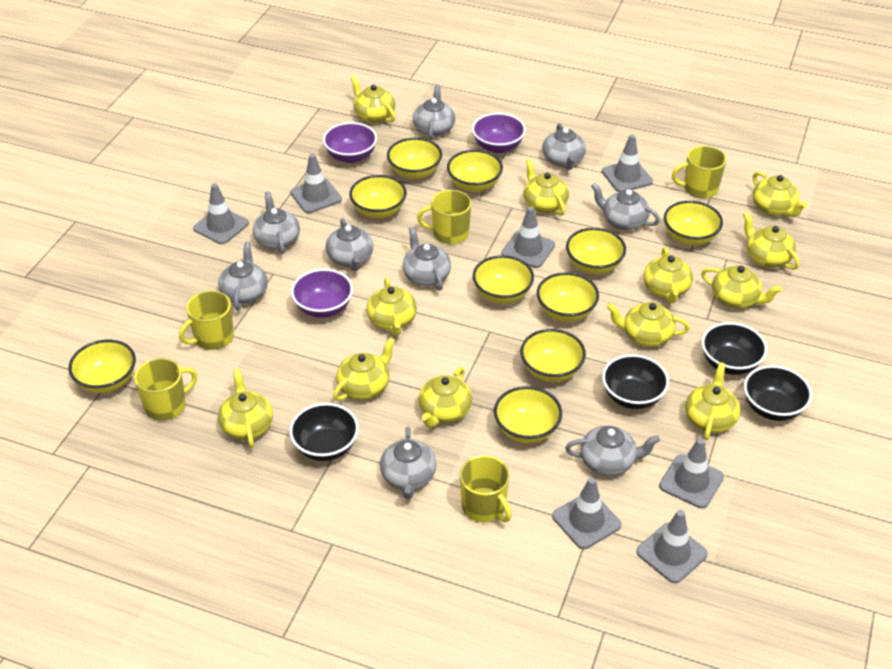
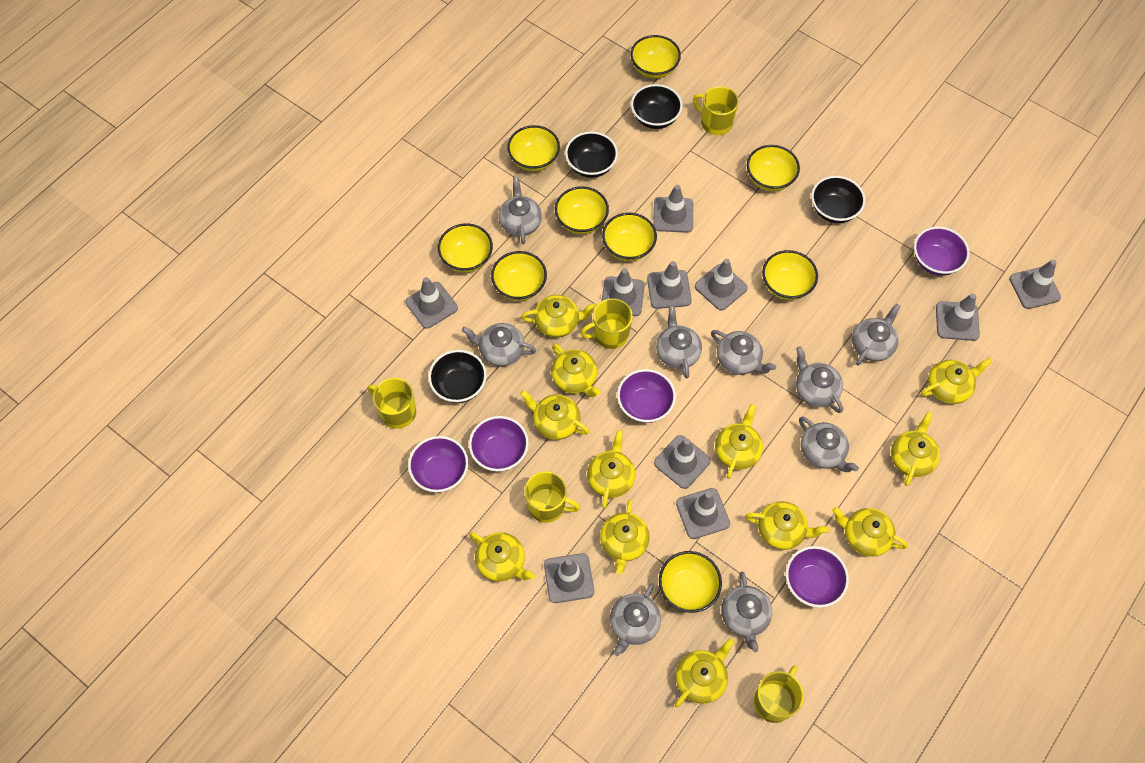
grey traffic cone: [193,183,249,244] [290,154,342,213] [502,207,555,268] [552,477,621,549] [602,135,653,192] [636,510,708,583] [659,438,724,508] = 7 -> [406,277,458,329] [544,553,594,603] [601,268,645,316] [647,261,692,309] [653,185,693,233] [654,435,711,489] [676,488,730,539] [695,259,748,311] [936,294,980,341] [1009,260,1061,309] = 10
purple bowl: [291,269,353,318] [323,122,377,163] [472,113,526,153] = 3 -> [408,436,468,492] [469,416,529,472] [617,369,676,423] [786,546,849,608] [914,226,970,276] = 5
yellow bowl: [69,340,136,393] [349,175,407,218] [387,138,442,179] [447,150,503,192] [473,255,534,304] [494,386,562,443] [520,329,586,382] [537,272,599,322] [566,228,626,274] [664,201,723,246] = 10 -> [438,223,493,272] [491,251,547,301] [507,125,560,171] [555,186,609,234] [602,213,657,261] [631,35,681,78] [659,551,722,613] [747,145,800,191] [762,250,818,300] = 9

